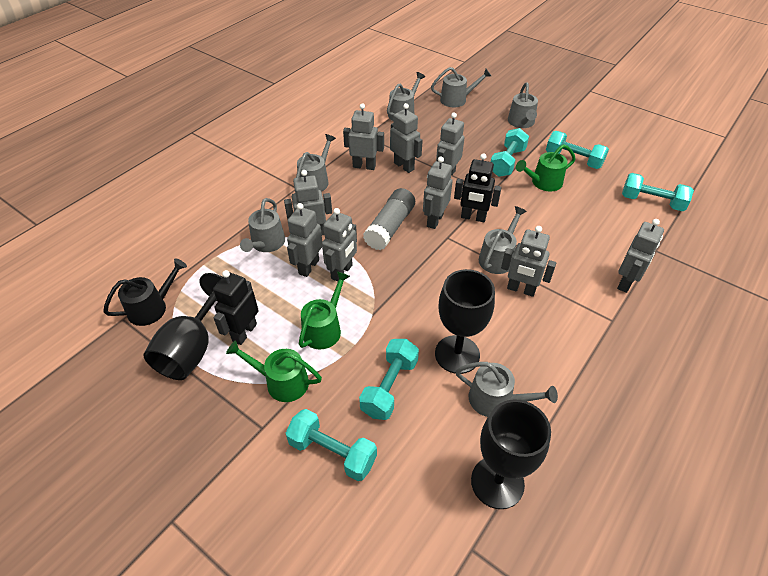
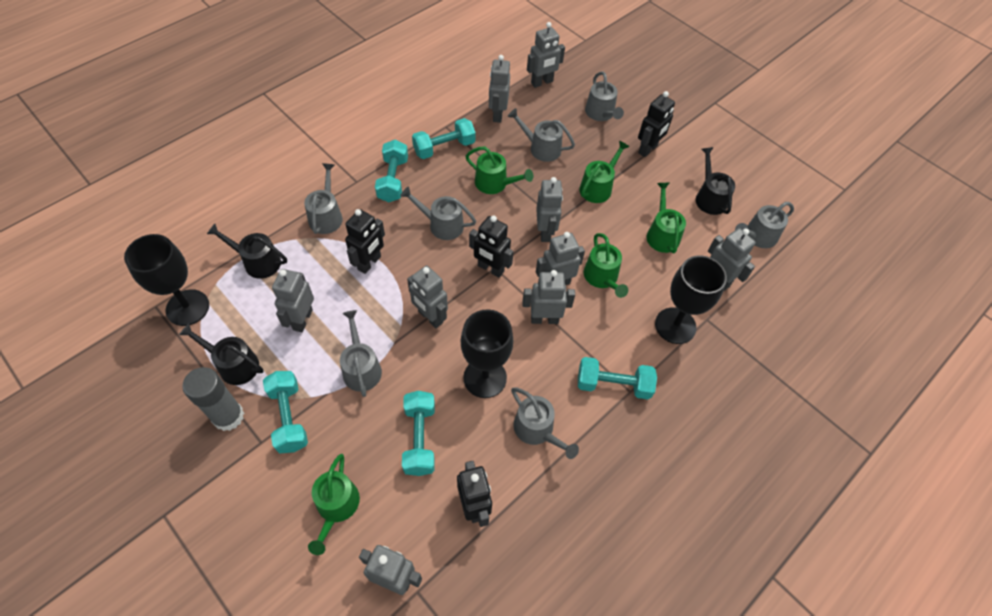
black robot: [213,270,259,345] [454,153,502,222] = 2 -> [345,209,385,274] [457,461,492,527] [469,215,514,278] [638,91,675,157] = 4
black watering can: [103,259,187,326] = 1 -> [179,324,264,385] [207,224,287,279] [696,147,735,215] = 3
green watering can: [226,340,322,402] [299,271,350,349] [516,144,576,192] = 3 -> [308,454,360,555] [465,147,533,194] [579,140,630,203] [584,233,628,298] [646,183,686,253] = 5

